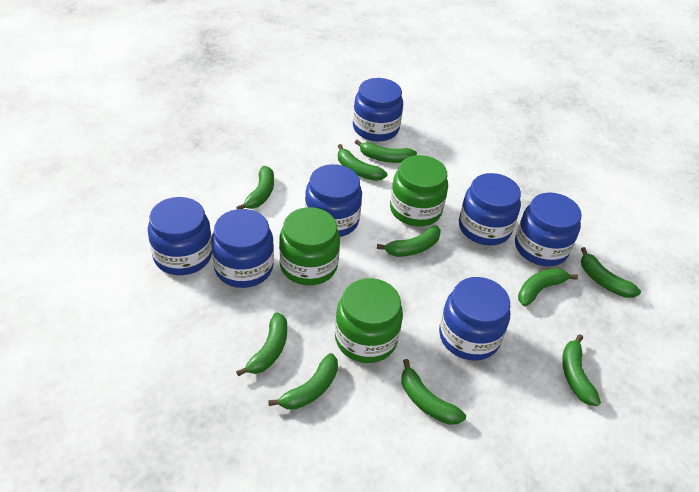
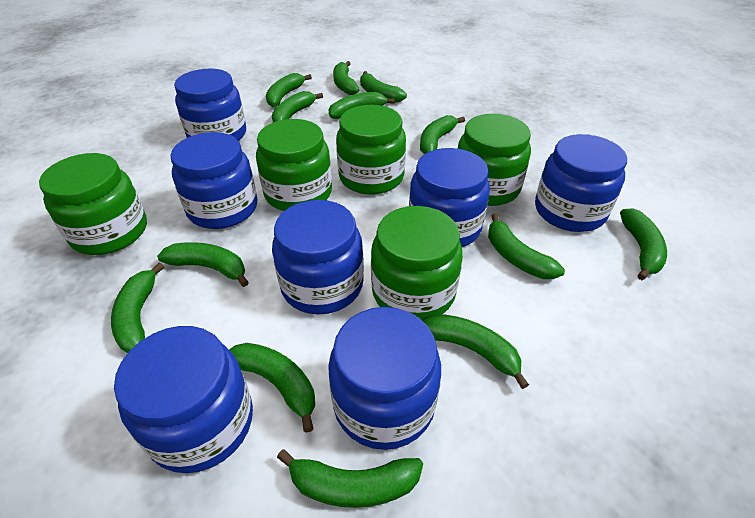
green banana: [236,166,274,209] [236,312,287,376] [268,353,338,410] [338,144,387,181] [355,140,417,163] [377,225,441,257] [402,359,466,425] [518,268,578,306] [562,334,601,406] [581,247,641,298] = 10 -> [111,262,164,353] [157,242,249,287] [229,343,315,433] [266,73,312,107] [272,91,323,122] [277,449,423,508] [329,92,395,119] [333,61,359,95] [360,71,407,103] [420,115,465,154] [422,314,529,389] [488,213,565,279] [620,208,667,280] = 13
green jar: [279,207,340,285] [335,278,403,363] [390,155,448,226] = 3 -> [39,153,147,255] [256,119,332,211] [336,105,406,194] [371,206,463,320] [458,114,531,206] = 5

